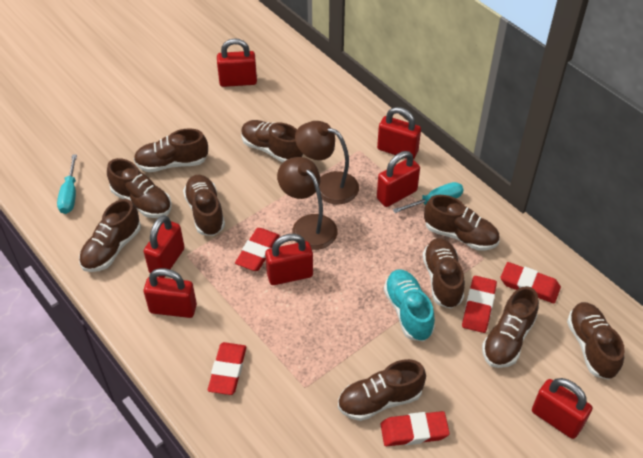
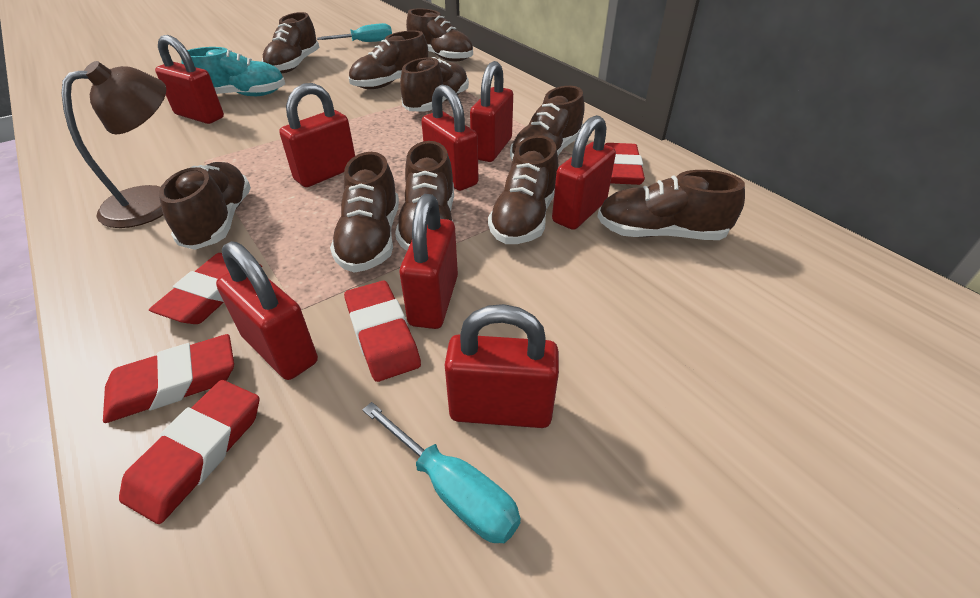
brown lamp: [277,157,337,250] [295,121,359,205] = 2 -> [62,61,166,228] = 1
red padlock: [144,215,185,278] [144,268,197,318] [217,38,257,87] [265,234,313,285] [377,107,421,160] [377,151,420,207] [532,378,592,439] = 7 -> [155,35,224,124] [216,241,318,380] [279,83,355,187] [400,194,458,329] [421,85,478,191] [445,304,559,428] [470,61,513,162] [552,115,616,230] = 8

